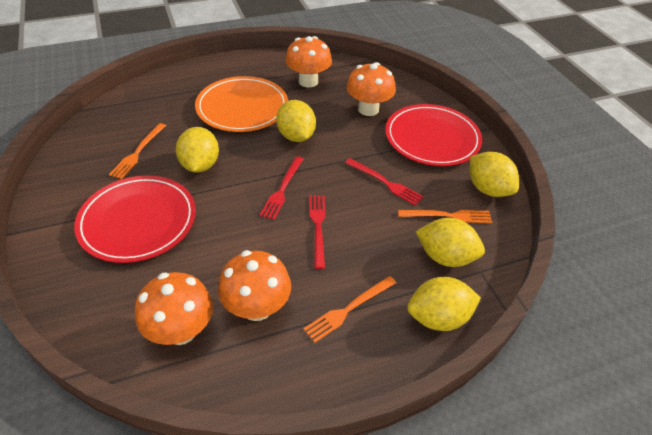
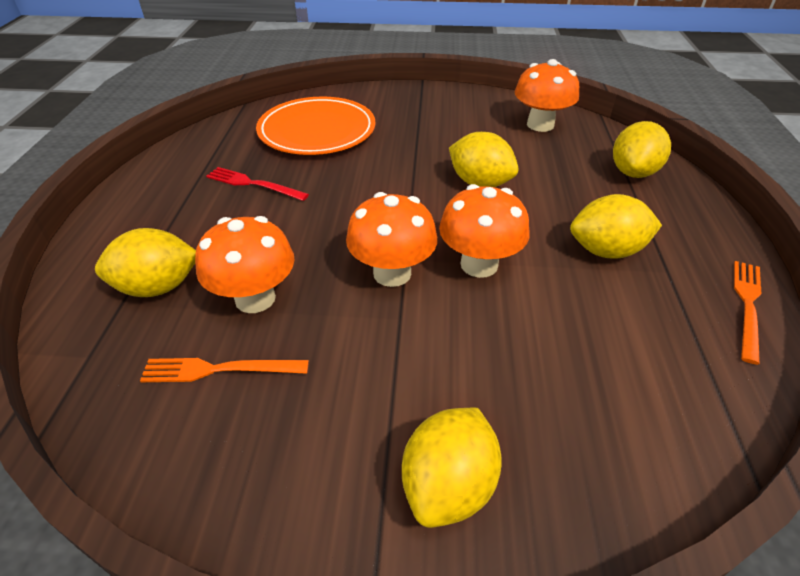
orange fork: [109,123,166,179] [303,276,396,343] [398,210,492,223] = 3 -> [140,358,309,382] [734,261,761,365] = 2
red fork: [260,156,303,220] [309,195,326,269] [345,158,424,206] = 3 -> [206,167,309,201] = 1
red plate: [74,175,196,263] [385,104,482,166] = 2 -> none = 0

